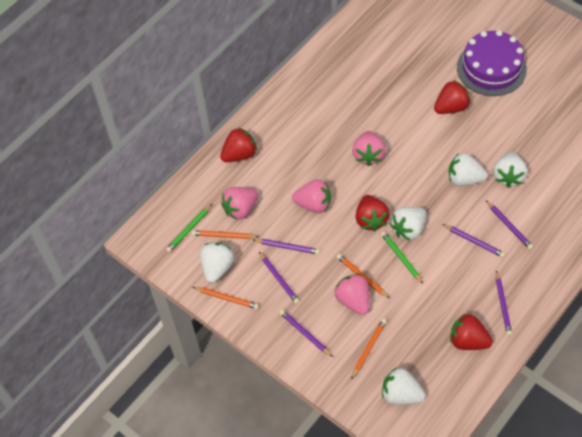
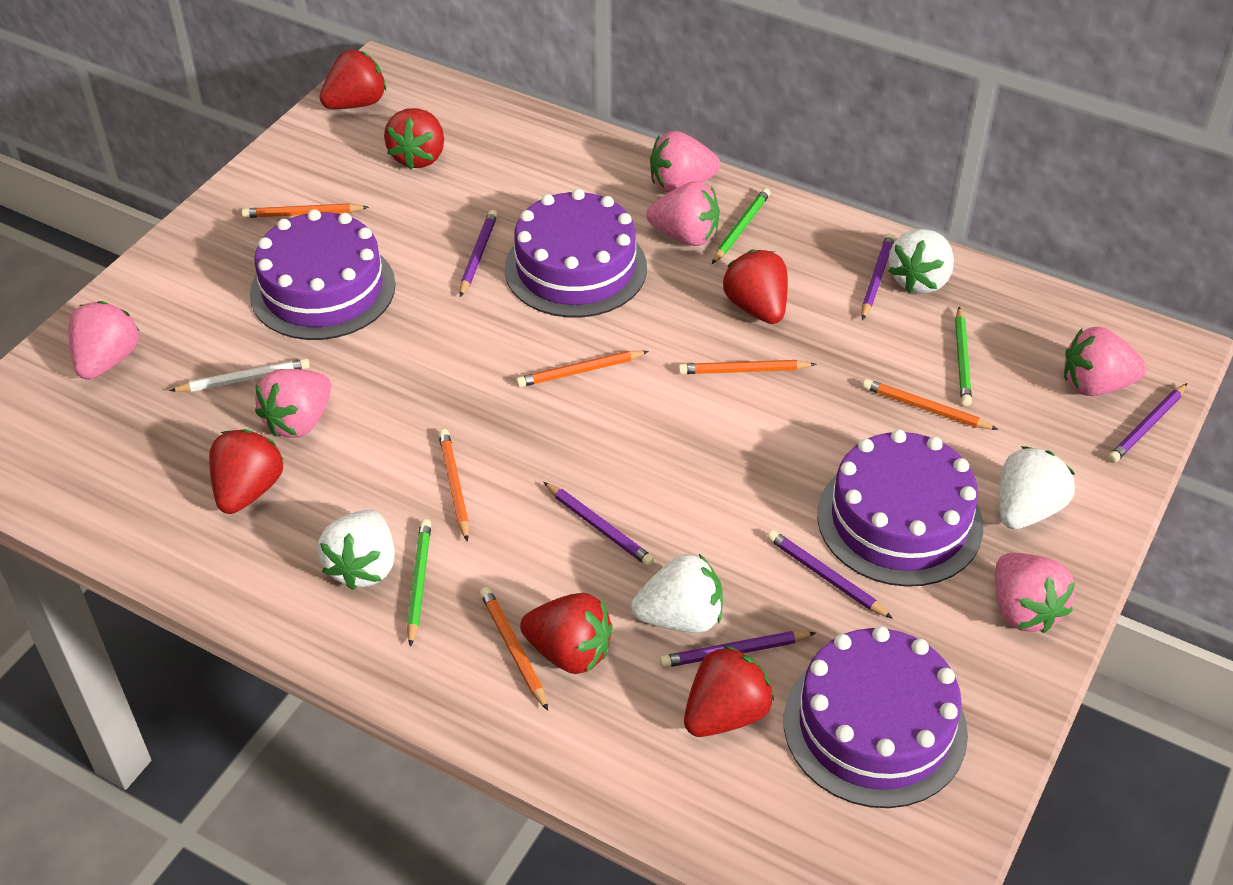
green pencil: [166,204,212,252] [381,231,423,284] = 2 -> [407,519,431,647] [712,188,771,264] [955,307,972,406] = 3
orange pencil: [191,230,259,239] [193,287,259,309] [337,254,389,298] [351,318,387,379] = 4 -> [242,203,369,218] [438,429,469,542] [480,587,548,711] [516,351,649,387] [678,360,817,374] [863,379,998,430] = 6
pink strawberry: [221,187,258,220] [292,179,331,213] [334,274,370,315] [352,131,386,166] = 4 -> [69,301,139,380] [255,369,331,438] [646,181,720,246] [650,131,720,193] [995,553,1075,633] [1064,327,1147,396] = 6
purple cake: [457,30,527,96] = 1 -> [250,209,396,340] [505,189,647,318] [784,626,968,808] [817,429,983,587] = 4
red strawberry: [220,127,257,162] [356,195,390,231] [434,80,471,114] [450,313,493,350] = 4 -> [209,429,283,514] [319,50,386,109] [384,108,444,169] [520,593,613,674] [684,645,774,737] [723,249,788,324] = 6
white pencil: none = 0 -> [169,359,310,392] = 1
white strawberry: [200,243,234,283] [382,367,425,405] [390,207,427,241] [449,153,488,186] [493,152,527,188] = 5 -> [318,510,395,590] [631,554,723,633] [889,229,954,293] [999,446,1075,529] = 4

